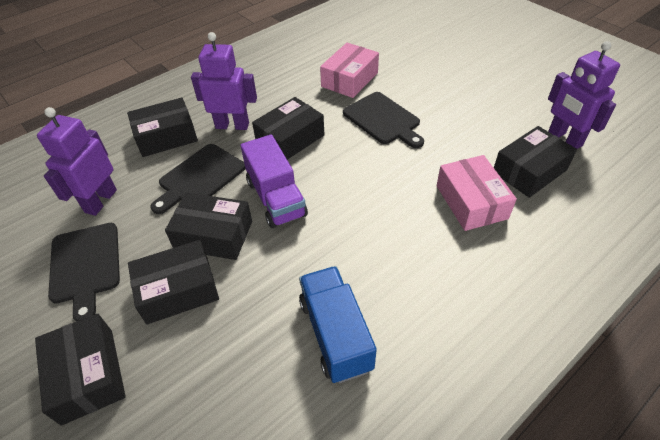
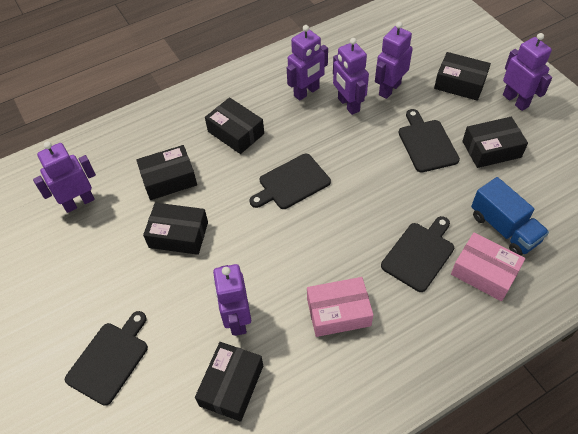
black cutting board: [48,223,120,322] [150,144,245,214] [343,92,424,148] = 3 -> [65,311,148,406] [250,154,331,209] [381,216,454,292] [398,109,460,173] = 4
purple robot: [37,107,117,216] [191,32,257,130] [548,41,620,149] = 3 -> [33,142,96,213] [213,264,251,336] [287,25,328,101] [333,38,369,115] [375,22,413,99] [503,33,552,111] = 6
purple truck: [241,135,308,228] = 1 -> none = 0

